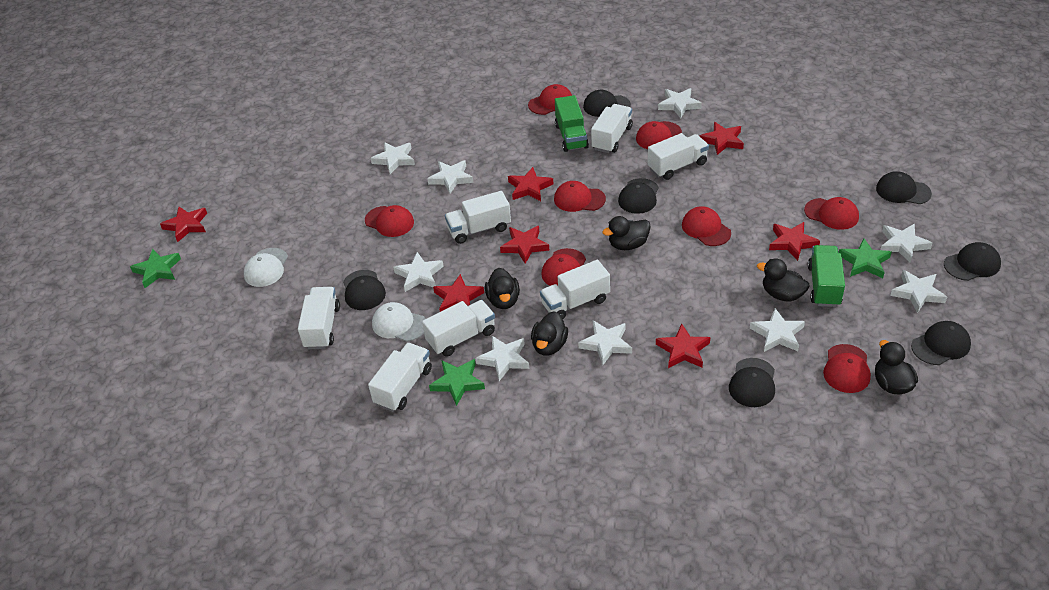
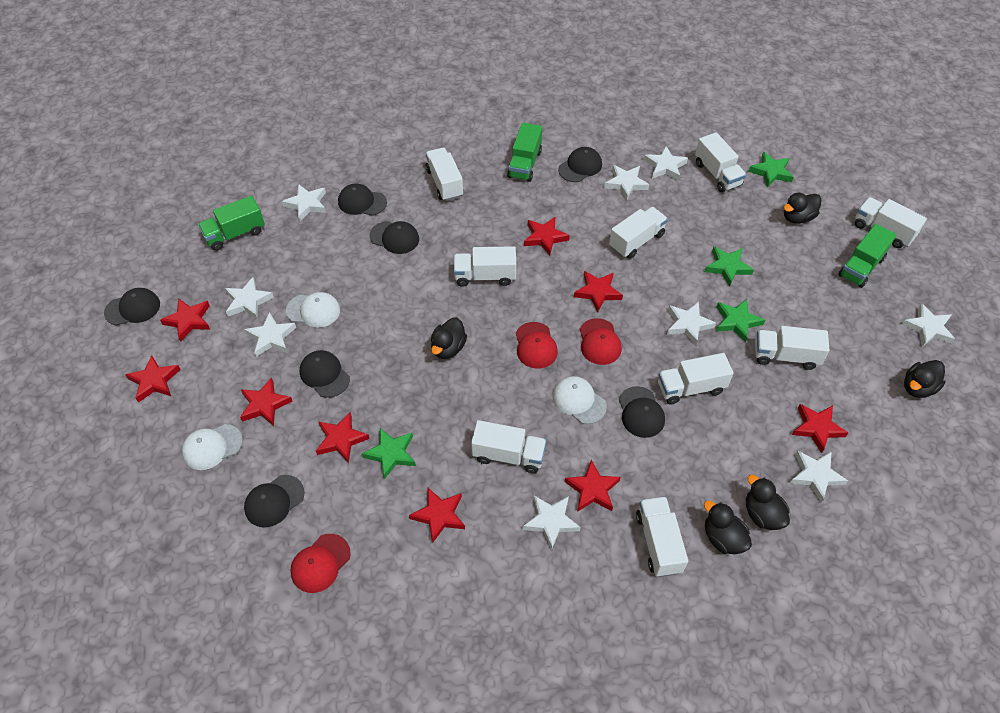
green star: [130,249,181,288] [429,359,485,406] [838,238,892,278] = 3 -> [362,428,416,480] [705,247,754,287] [716,299,765,342] [748,152,794,187] = 4
green truck: [555,95,589,152] [808,245,845,307] = 2 -> [198,196,265,251] [507,123,542,182] [838,224,896,288] = 3
red cap: [365,205,414,237] [528,84,572,115] [541,248,586,286] [554,181,606,212] [636,121,682,149] [682,206,731,246] [804,197,859,230] [823,344,871,393] = 8 -> [290,534,351,593] [516,322,558,369] [580,318,622,365] = 3
red star: [160,207,207,242] [433,274,484,312] [500,226,549,264] [508,167,553,201] [656,324,710,368] [700,122,744,155] [769,222,820,261] = 7 -> [125,355,181,402] [160,298,210,341] [240,377,293,426] [316,412,370,463] [409,488,465,543] [524,217,570,255] [565,460,621,512] [574,271,623,312] [792,404,848,453] = 9
white cap: [244,248,288,287] [372,302,426,342] = 2 -> [182,424,243,470] [286,292,340,327] [552,376,607,424] = 3
white truck: [298,287,340,349] [368,343,432,412] [422,300,495,357] [445,191,511,244] [540,260,610,319] [591,104,633,153] [648,133,709,180] = 7 -> [426,148,463,201] [454,246,516,287] [471,420,547,473] [609,207,668,259] [636,497,688,577] [658,353,734,405] [695,132,746,192] [755,326,829,370] [855,197,927,248] = 9

